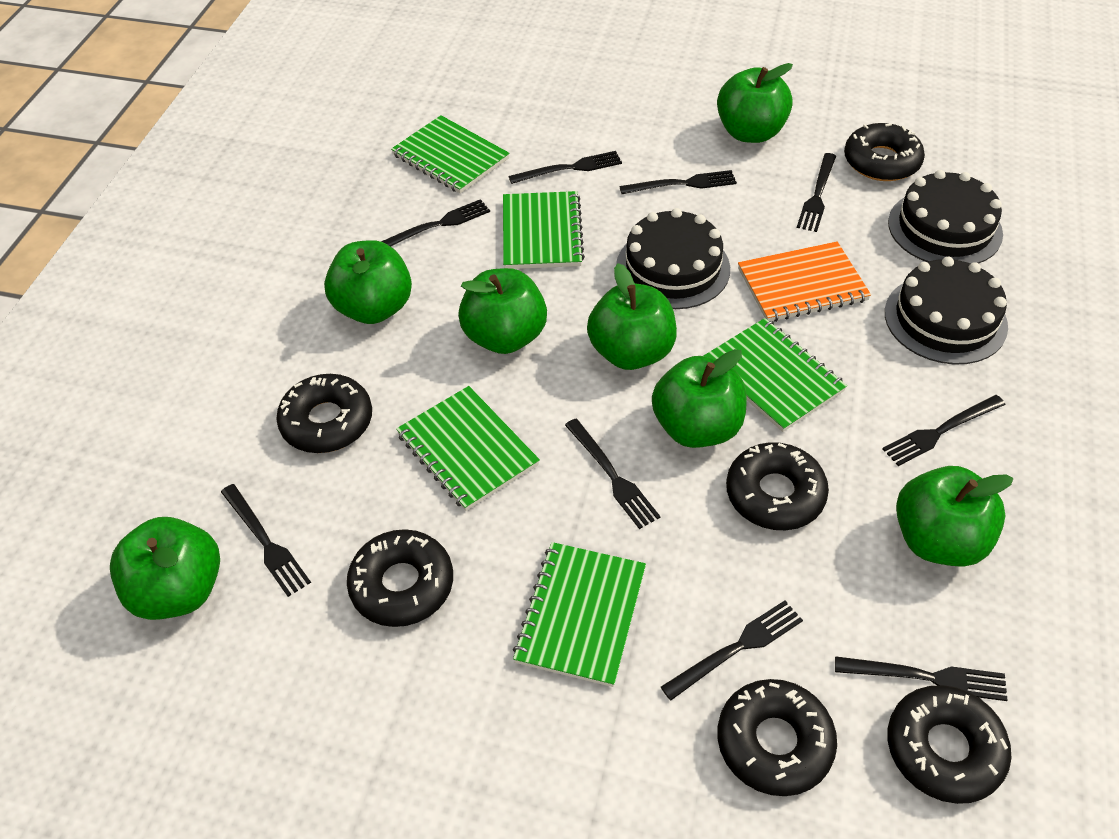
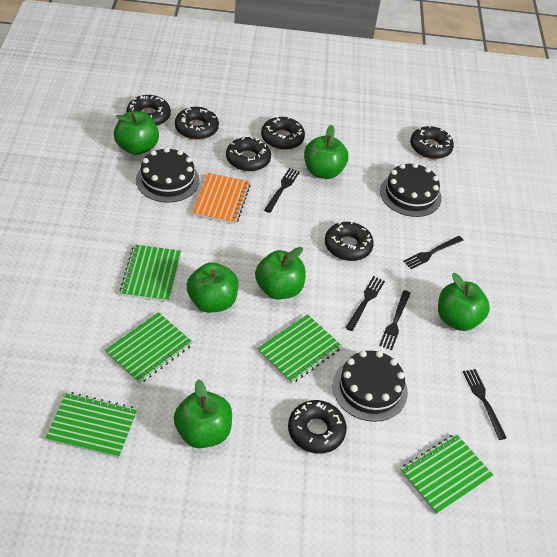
black donut: [276,374,372,453] [347,529,453,627] [718,679,837,796] [726,442,829,530] [844,123,925,181] [888,685,1012,804] = 6 -> [127,95,171,126] [175,107,219,140] [226,137,271,172] [261,116,305,150] [288,400,347,454] [325,221,374,261] [410,125,454,159] = 7
black fork: [221,484,311,597] [381,199,490,247] [508,151,622,184] [565,419,661,529] [619,170,737,194] [661,600,803,700] [797,153,836,232] [835,656,1007,701] [882,395,1006,466] = 9 -> [264,168,300,213] [345,276,385,331] [379,290,411,350] [403,236,464,269] [463,369,506,440] = 5
green apple: [110,517,220,620] [324,240,412,324] [458,268,547,354] [587,263,677,370] [652,349,747,448] [717,63,793,143] [896,466,1013,567] = 7 -> [114,111,159,155] [174,379,232,448] [187,262,238,313] [255,247,305,299] [304,125,348,179] [438,273,490,331] = 6

